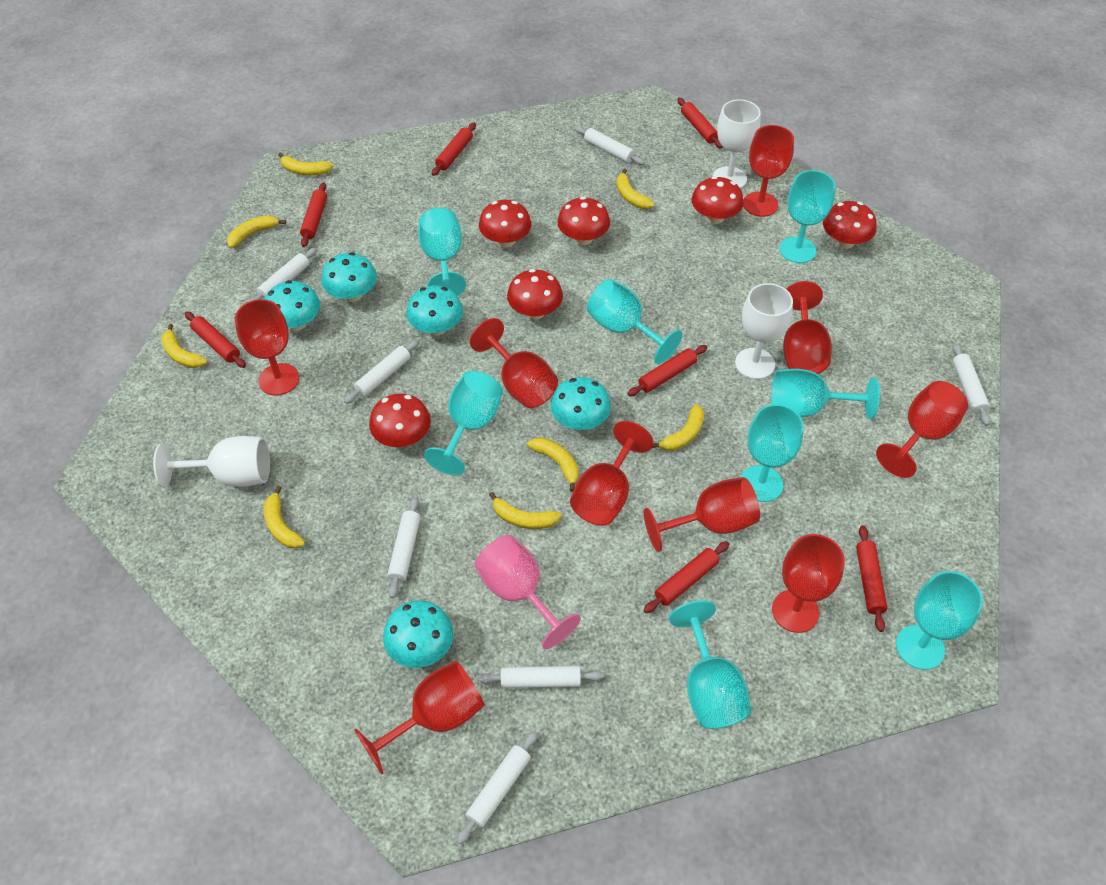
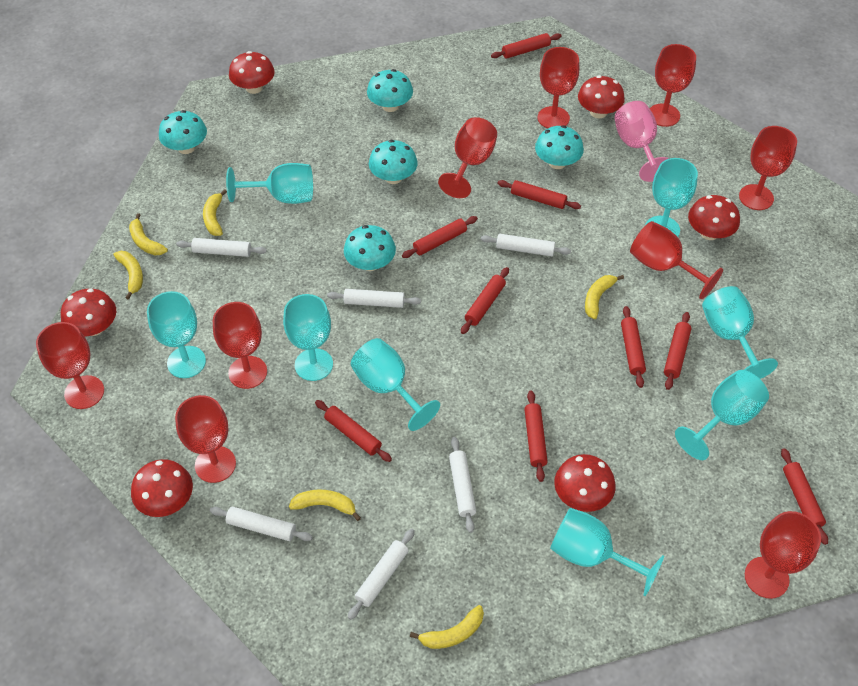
red rolling pin: [185,311,246,368] [300,182,327,247] [432,123,476,176] [627,345,707,396] [644,541,729,613] [677,98,723,149] [856,525,887,632] = 7 -> [315,400,392,462] [402,216,478,258] [461,267,509,334] [491,33,561,58] [497,180,581,209] [524,391,548,482] [621,306,646,388] [664,312,691,390] [781,448,828,545] = 9
white goblet: [153,436,270,487] [713,99,761,188] [735,283,793,379] = 3 -> none = 0
white rolling pin: [249,248,317,302] [344,340,419,404] [387,496,421,598] [457,730,538,845] [478,666,603,688] [575,126,645,165] [952,343,990,426] = 7 -> [176,238,267,257] [210,506,313,541] [327,289,421,308] [348,529,415,620] [449,437,476,533] [481,234,571,256] = 6
yellow banana: [161,324,208,368] [227,215,286,248] [264,486,305,548] [278,152,333,175] [489,492,562,529] [527,438,579,492] [617,169,654,209] [652,404,704,451] = 8 -> [114,251,143,300] [129,213,168,256] [203,189,227,236] [289,490,361,521] [410,605,484,649] [585,275,624,319] = 6

